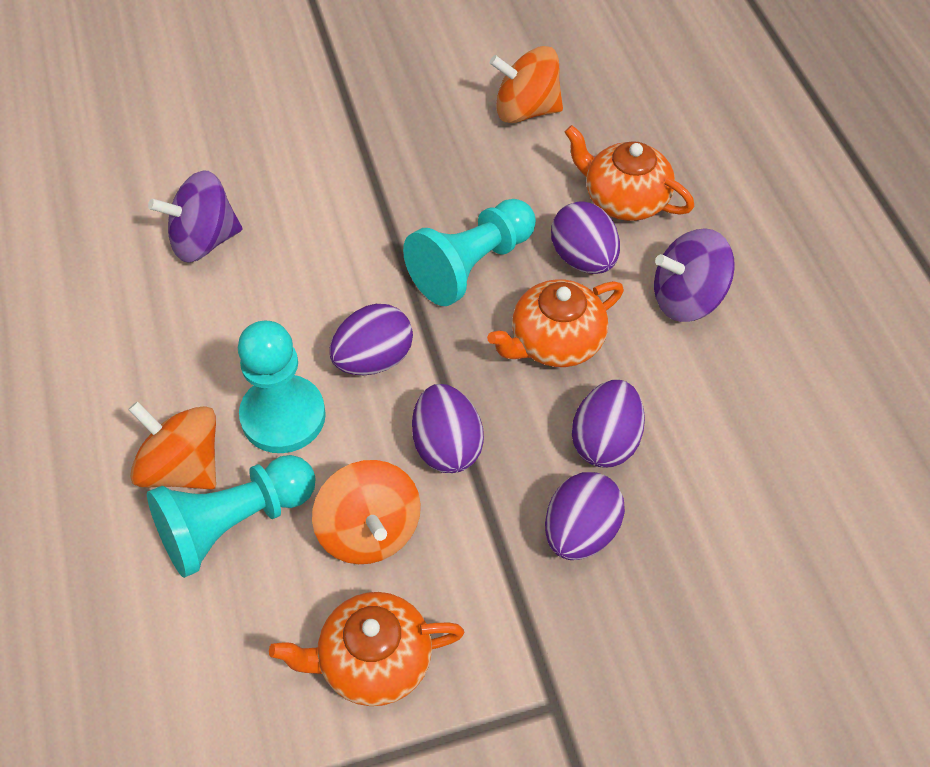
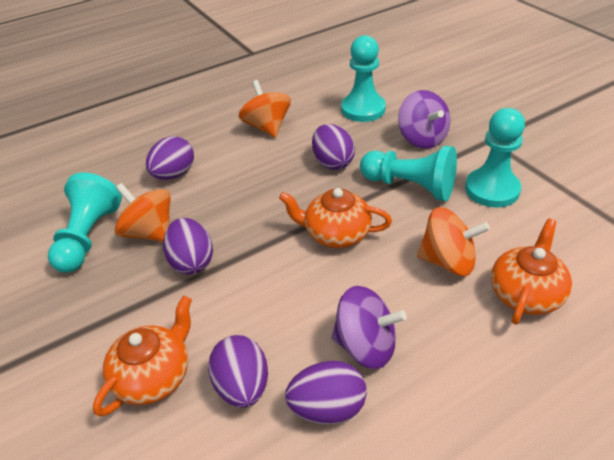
turquoise pawn: [147,455,315,578] [238,321,326,453] [403,199,536,306] = 3 -> [48,173,122,273] [341,35,386,122] [360,146,457,201] [465,108,525,207] = 4

